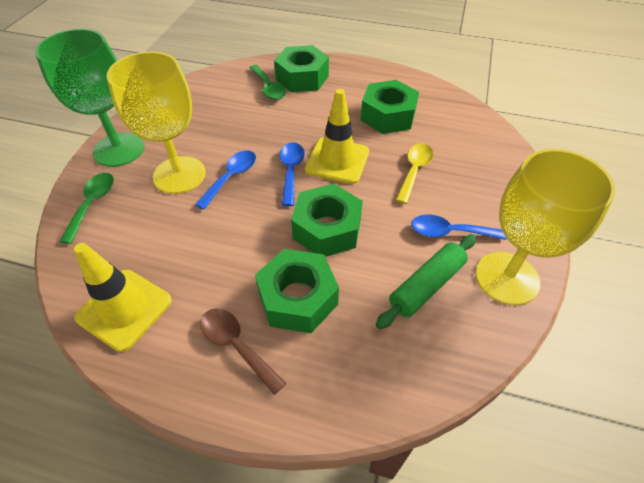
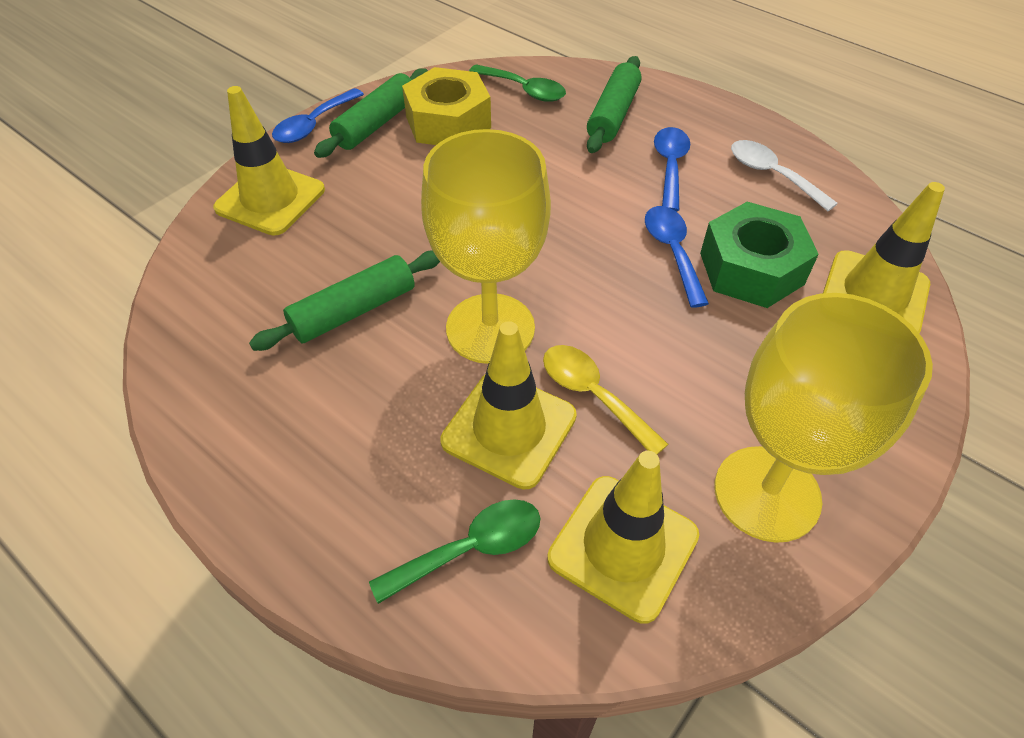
brown spoon: [201,308,286,395] = 1 -> none = 0
green goblet: [35,29,144,167] = 1 -> none = 0
green nut: [255,249,339,333] [274,45,329,92] [291,184,363,257] [361,80,419,134] = 4 -> [700,202,819,308] = 1
green rolling pin: [376,234,476,329] = 1 -> [249,251,440,351] [314,68,428,158] [587,56,642,153] = 3
white spoon: none = 0 -> [731,140,838,211] = 1
yellow nut: none = 0 -> [402,67,491,145] = 1
yellow traffic cone: [74,243,172,352] [305,89,369,184] = 2 -> [213,86,325,236] [440,321,577,490] [547,451,699,624] [823,182,945,333] = 4

